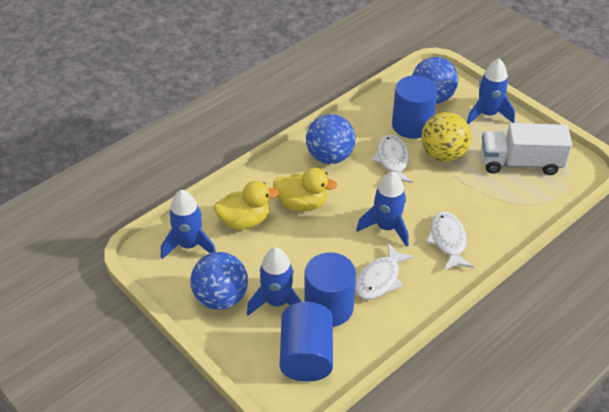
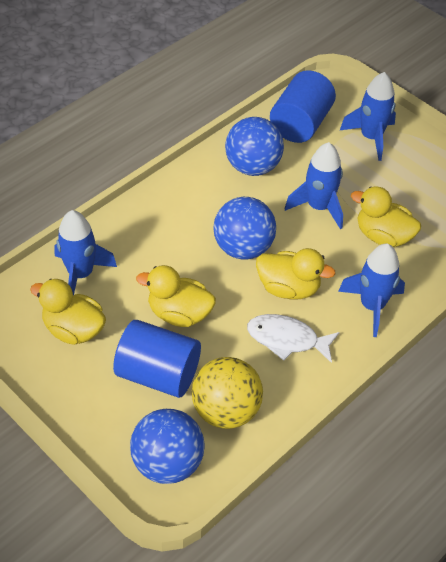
blue cylinder: [280,302,333,382] [305,252,356,327] [392,75,438,139] = 3 -> [113,320,201,398] [270,70,336,143] = 2
white fish: [355,243,414,300] [371,134,413,183] [426,212,474,271] = 3 -> [247,314,340,363] = 1
white truck: [481,123,572,175] = 1 -> none = 0
yellow duck: [214,181,279,230] [273,168,338,211] = 2 -> [30,279,106,345] [136,265,216,327] [256,248,335,299] [351,186,421,247] = 4

